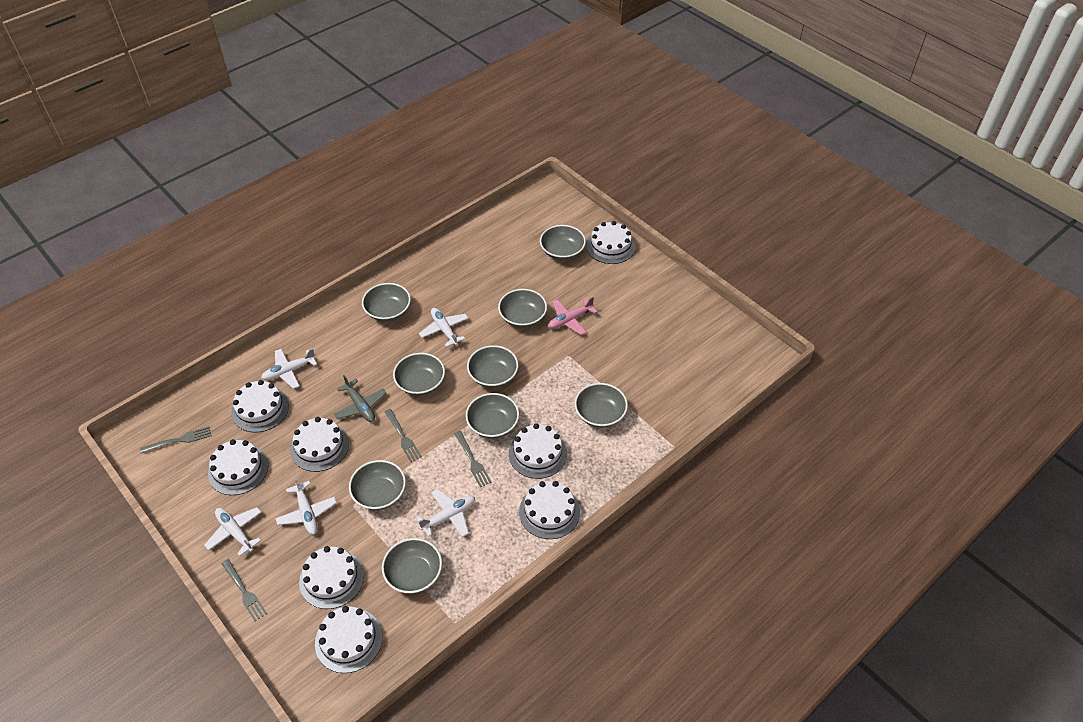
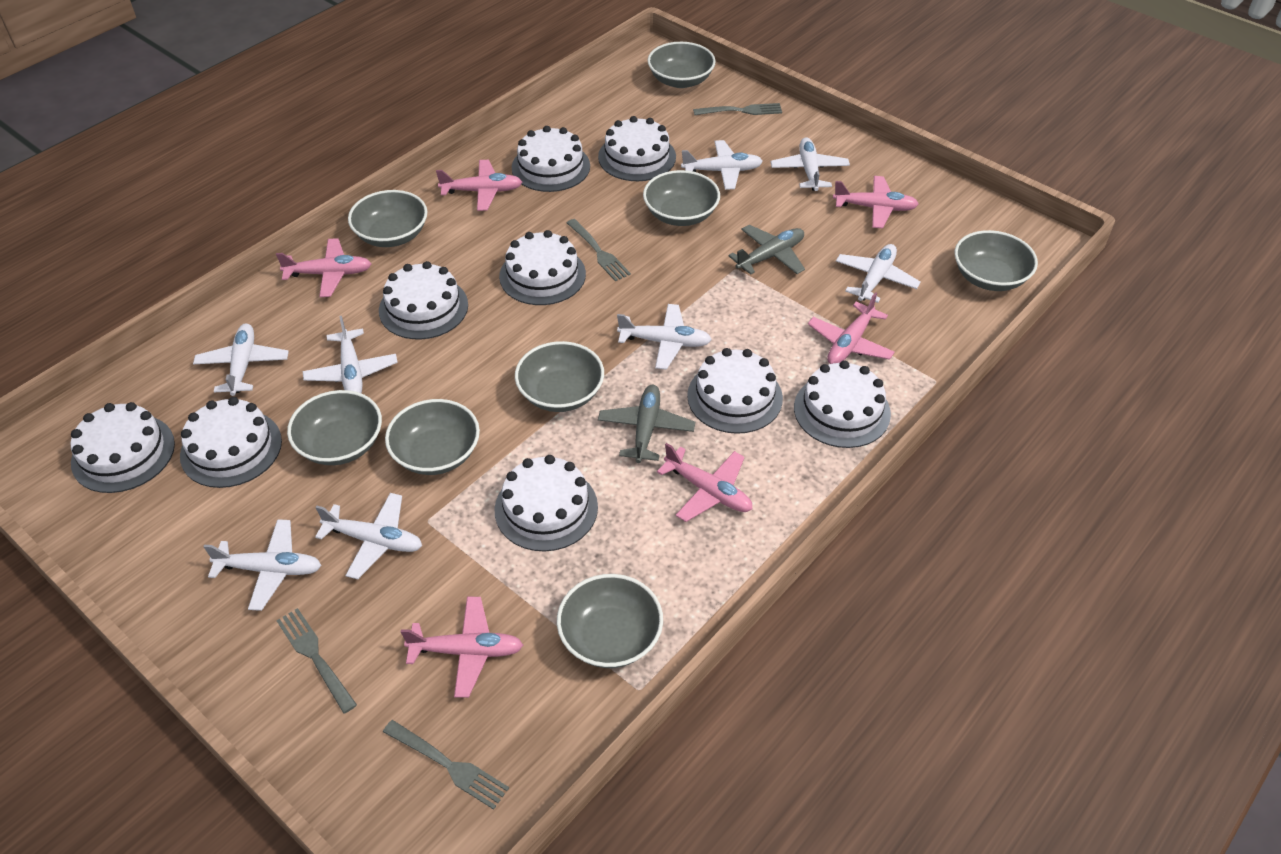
grey bowl: [349,460,406,510] [362,283,411,322] [382,538,442,593] [393,353,445,396] [466,393,519,438] [467,345,518,388] [498,289,547,328] [540,225,586,260] [575,383,628,428] = 9 -> [287,390,382,465] [348,190,427,247] [385,399,480,475] [515,341,604,412] [557,574,663,668] [643,170,720,226] [647,42,716,88] [955,230,1038,291] = 8
grey plane: [334,375,386,422] = 1 -> [598,385,695,463] [728,225,805,275] = 2
pink plane: [548,297,597,335] = 1 -> [276,238,371,297] [401,597,523,698] [436,160,522,211] [657,443,752,522] [808,292,895,364] [833,176,919,229] = 6
white cake: [208,439,268,495] [232,380,289,433] [290,417,349,472] [299,546,364,609] [315,606,383,673] [509,423,567,479] [519,481,580,539] [586,221,635,264] = 8 -> [71,402,175,493] [180,397,282,488] [379,261,468,339] [494,455,598,552] [499,230,586,305] [512,126,590,192] [598,116,676,181] [687,348,783,434] [794,360,891,448] = 9
white plane: [204,507,261,556] [261,349,317,389] [275,476,337,535] [416,489,475,537] [419,308,468,347] = 5 -> [193,323,289,396] [203,519,322,611] [303,316,398,393] [315,493,422,579] [617,304,712,370] [681,140,763,190] [771,138,850,191] [836,244,921,303] = 8

